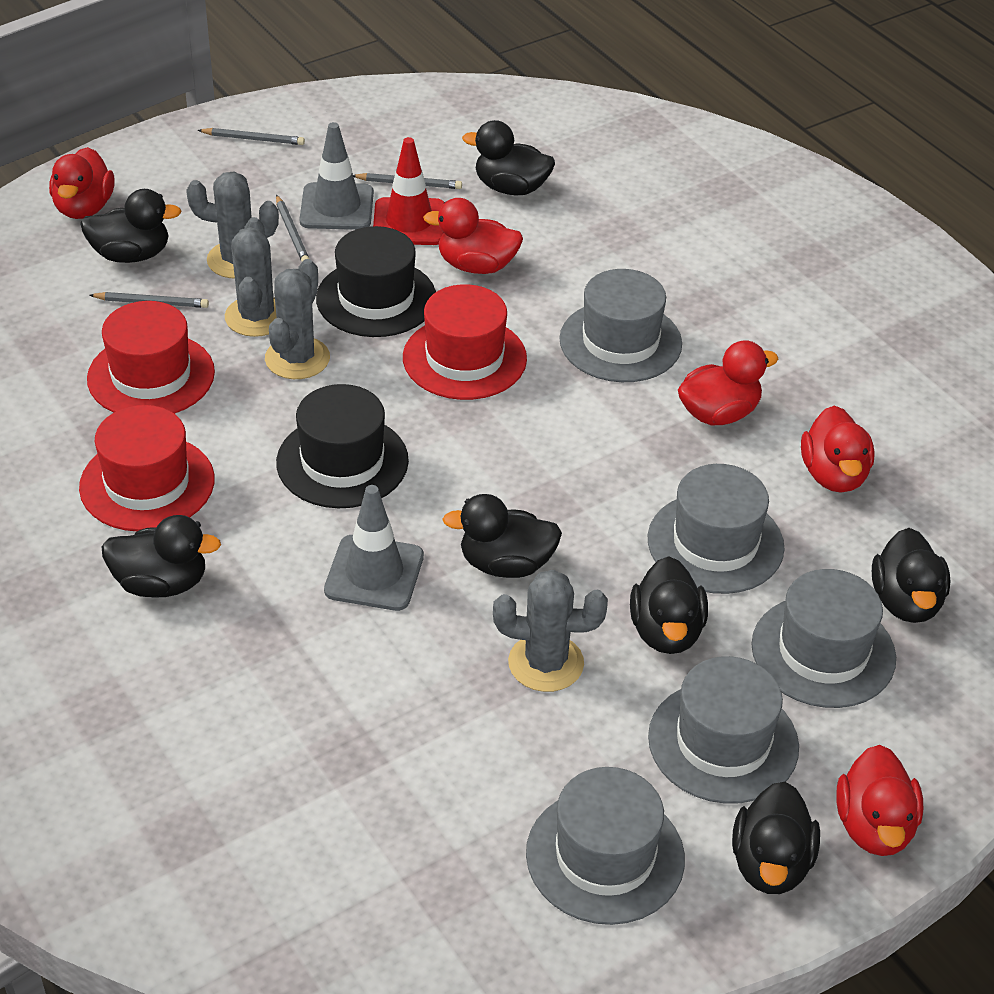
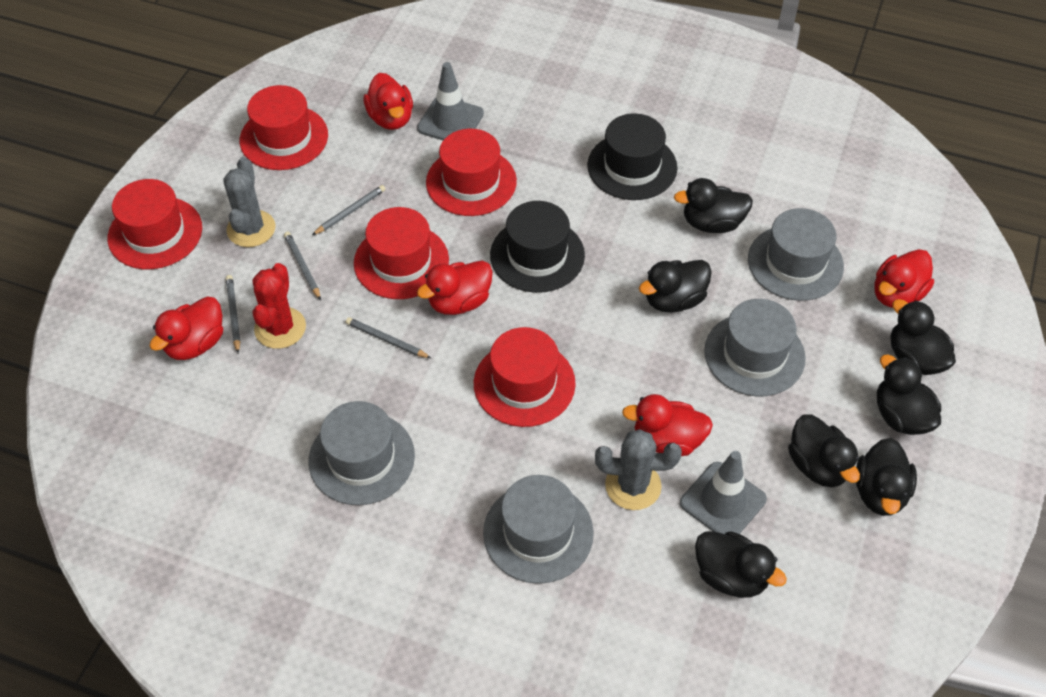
grey cactus: [186,172,279,278] [225,217,277,337] [265,259,330,379] [493,570,608,692] = 4 -> [223,157,275,247] [595,429,682,510] = 2
grey hat: [526,767,685,925] [559,269,682,382] [648,464,785,594] [648,656,799,804] [751,569,896,708] = 5 -> [308,401,415,505] [483,475,594,584] [704,299,806,397] [748,208,844,301] = 4
red cactus: none = 0 -> [253,263,306,349] = 1
red hat: [79,405,214,531] [87,301,215,414] [403,284,527,400] = 3 -> [107,179,202,269] [240,85,328,170] [354,207,449,299] [426,129,517,216] [474,327,576,427] = 5
red traffic cone: [373,137,444,245] = 1 -> none = 0

